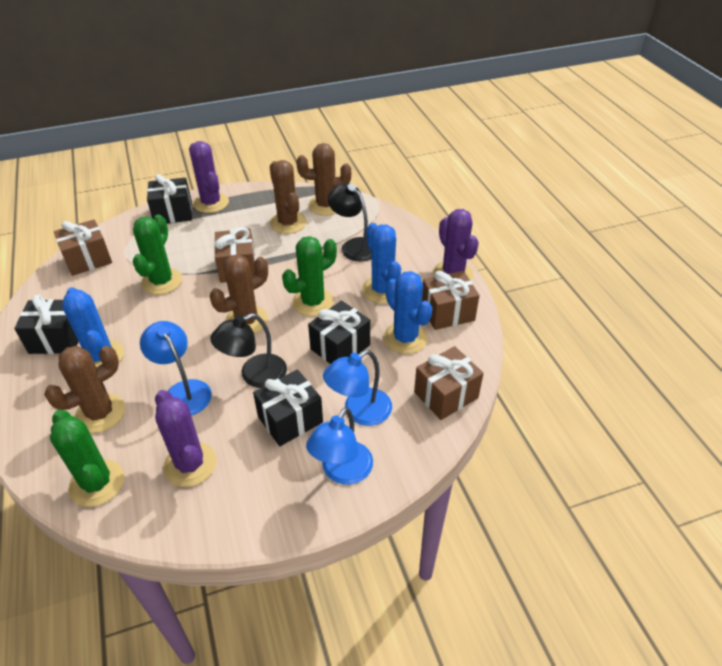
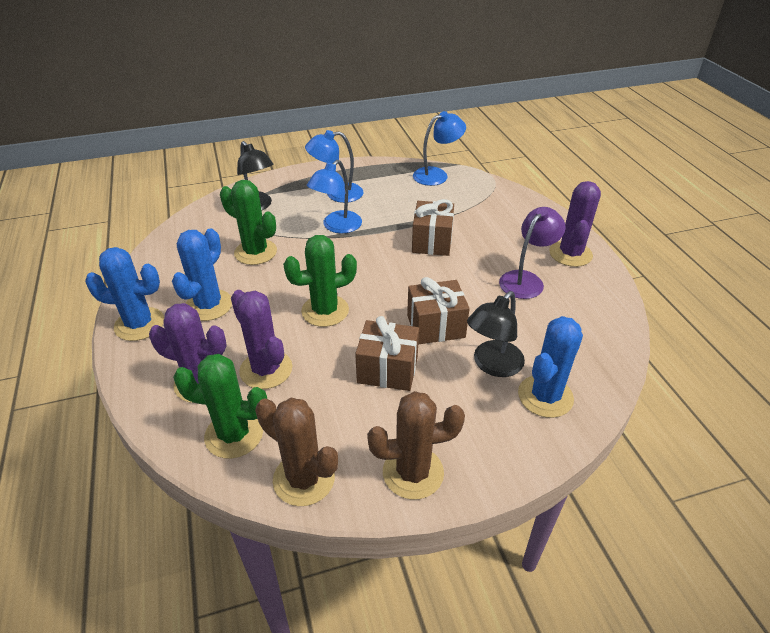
black gift: [14,295,79,354] [147,174,192,223] [253,369,323,446] [308,301,370,364] = 4 -> none = 0
brown cactus: [44,346,125,433] [210,254,268,334] [270,160,306,234] [296,143,351,216] = 4 -> [255,398,338,506] [367,391,465,500] = 2
brown gift: [54,219,112,276] [214,227,255,283] [414,346,484,420] [422,271,479,330] = 4 -> [355,316,419,391] [407,277,470,344] [412,199,454,256] = 3
purple lamp: none = 0 -> [499,207,566,299] = 1

